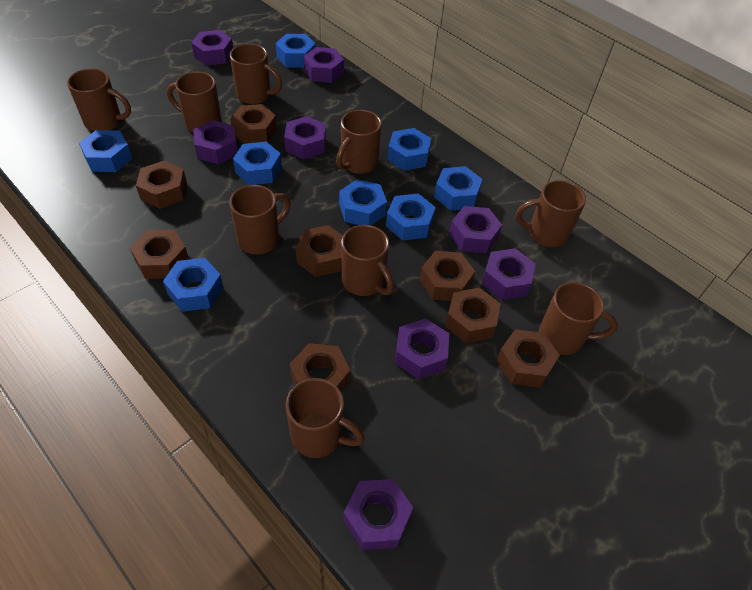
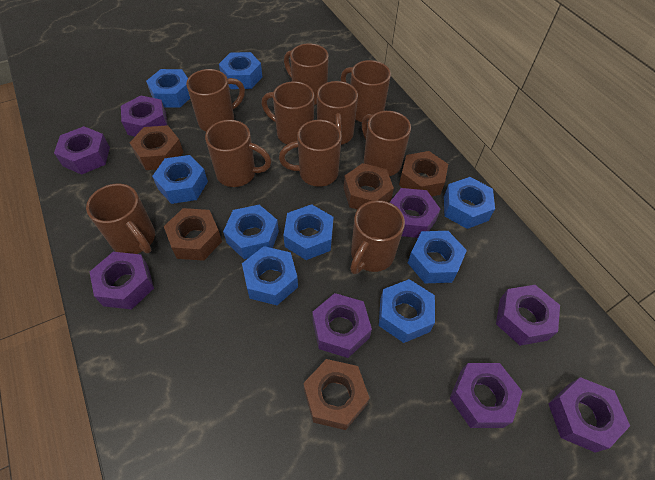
blue nut: [79,130,132,172] [163,258,223,312] [233,142,282,185] [276,34,316,68] [339,179,387,225] [386,193,436,241] [387,128,431,171] [434,166,482,211] = 8 -> [146,69,190,108] [152,155,208,204] [219,52,262,89] [223,205,279,259] [242,246,298,305] [283,204,333,260] [379,279,435,343] [408,231,467,283] [444,177,495,229] = 9
brown mug: [67,68,131,131] [167,72,222,132] [229,185,291,255] [230,43,282,104] [286,378,365,458] [336,110,382,174] [341,225,394,296] [516,180,586,247] [539,282,618,355] = 9 -> [86,184,155,254] [186,69,245,131] [205,120,271,187] [261,81,314,145] [279,120,342,187] [284,43,329,105] [317,81,358,145] [341,60,391,122] [350,200,405,274] [362,111,411,176] = 10
brown nut: [130,229,189,279] [136,161,187,209] [230,104,277,144] [290,343,350,392] [296,225,343,277] [420,251,475,301] [445,287,501,343] [496,329,560,387] = 8 -> [130,125,184,170] [164,208,222,261] [304,359,370,430] [344,163,394,210] [399,151,448,196] = 5

